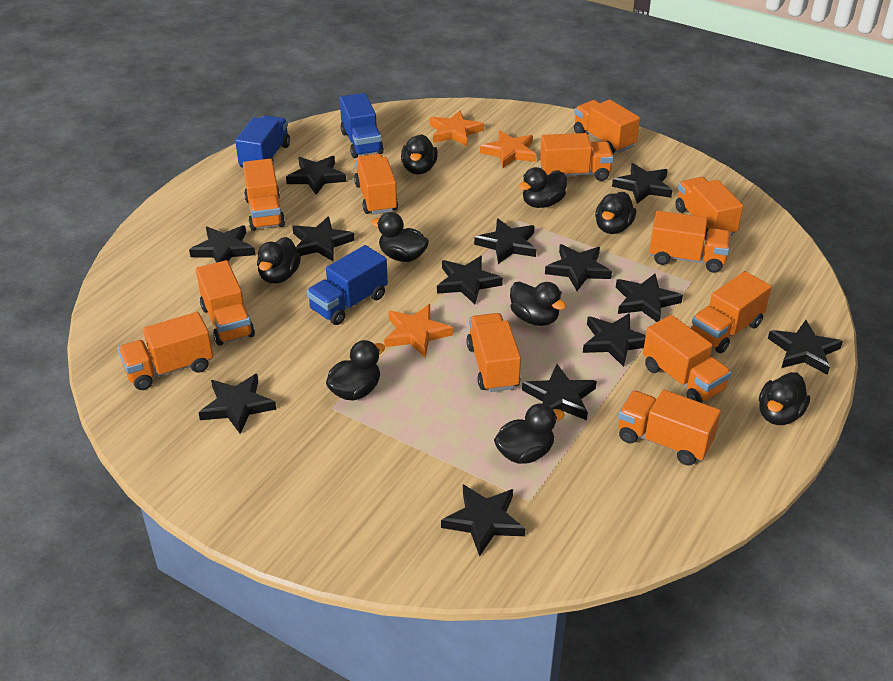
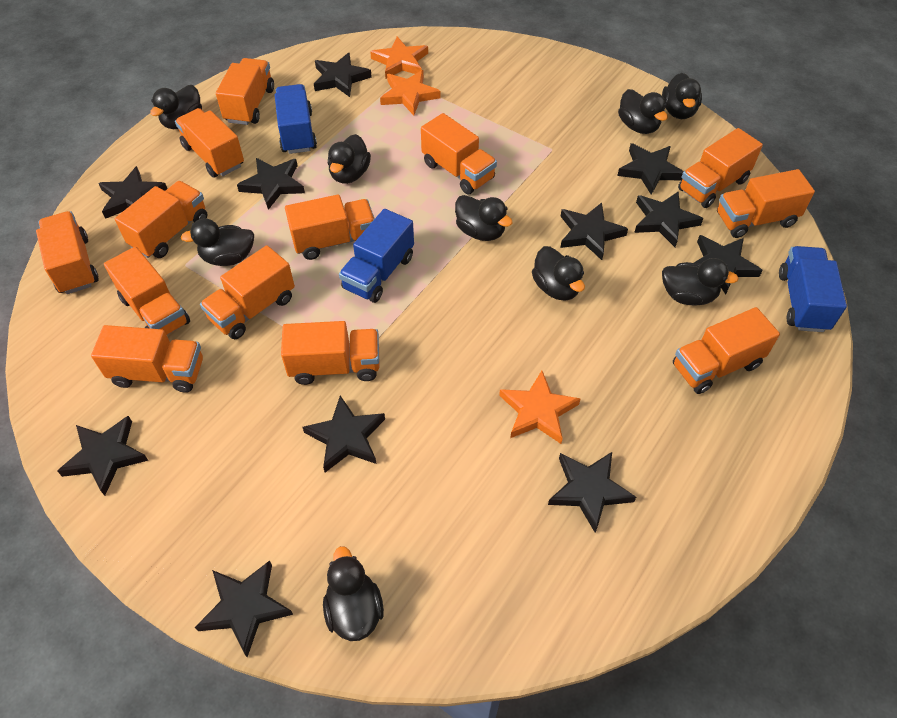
black star: [189,225,255,263] [198,374,276,434] [286,156,346,195] [292,216,355,261] [437,256,503,304] [441,484,525,557] [474,219,536,264] [522,364,597,420] [545,244,612,291] [583,313,646,367] [612,163,672,204] [616,274,683,322] [768,320,843,375] = 13 -> [57,416,149,496] [98,166,167,219] [195,560,293,657] [237,158,305,210] [303,395,385,472] [314,53,372,97] [548,452,636,533] [560,202,628,260] [617,143,684,195] [634,192,703,247] [694,235,763,295] = 11
orange truck: [118,312,213,390] [196,260,255,346] [243,159,285,231] [354,154,398,215] [466,313,521,392] [540,133,614,181] [574,100,640,153] [618,390,721,466] [643,315,732,403] [649,211,731,273] [675,177,743,240] [691,271,772,353] = 12 -> [36,211,99,294] [91,325,203,393] [104,247,190,335] [115,181,207,258] [175,108,244,178] [200,245,295,339] [216,58,274,125] [281,321,380,385] [285,195,375,260] [421,113,497,194] [673,307,780,394] [678,128,763,208] [717,169,815,238] = 13

